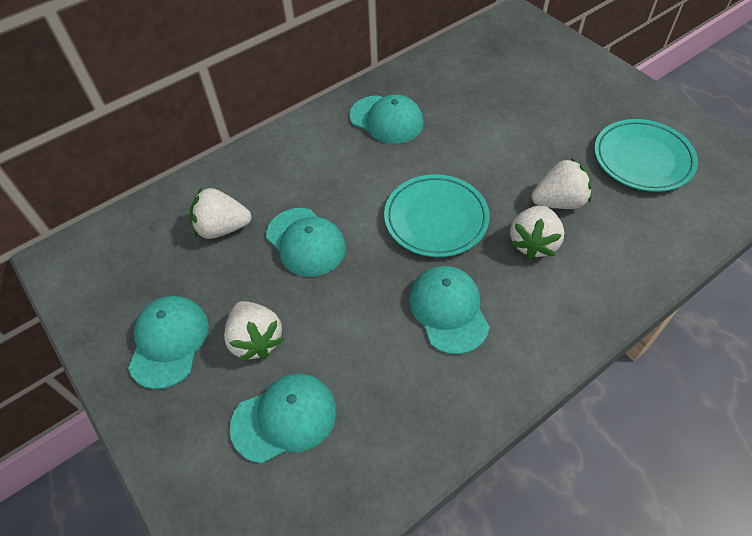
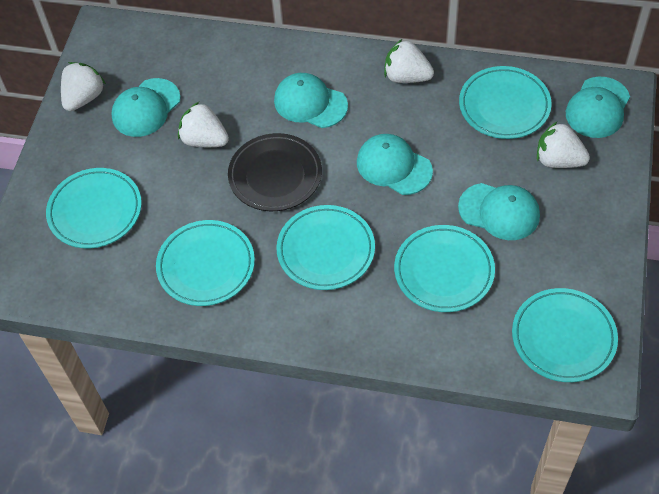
black plate: none = 0 -> [228,133,322,211] = 1
turquoise plate: [384,174,490,257] [594,119,698,192] = 2 -> [46,168,142,248] [156,220,255,306] [276,205,375,290] [394,225,495,312] [459,66,552,139] [512,288,618,382] = 6

